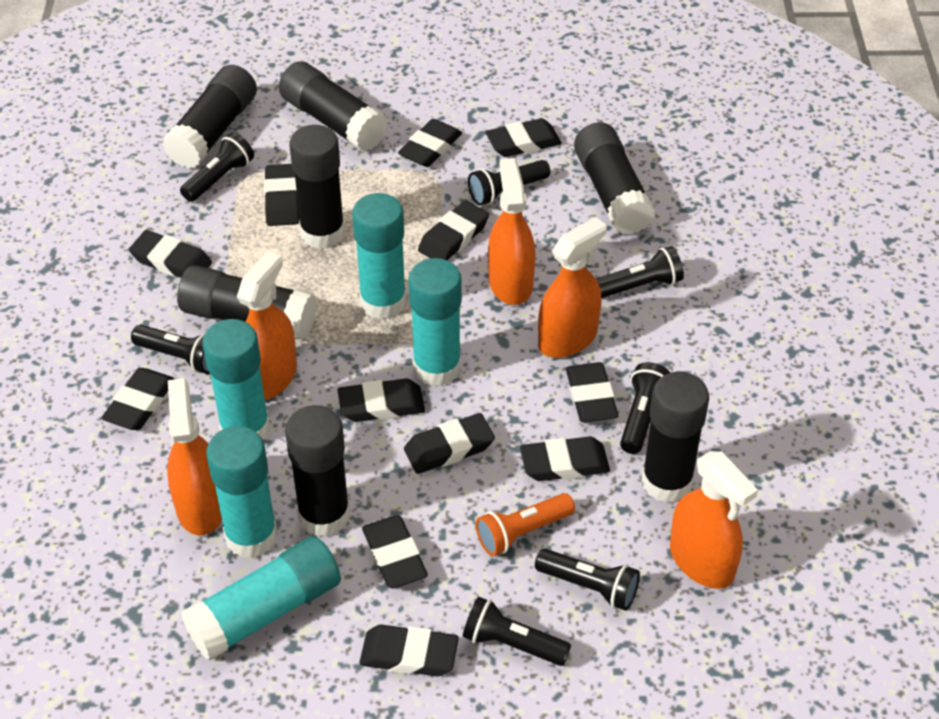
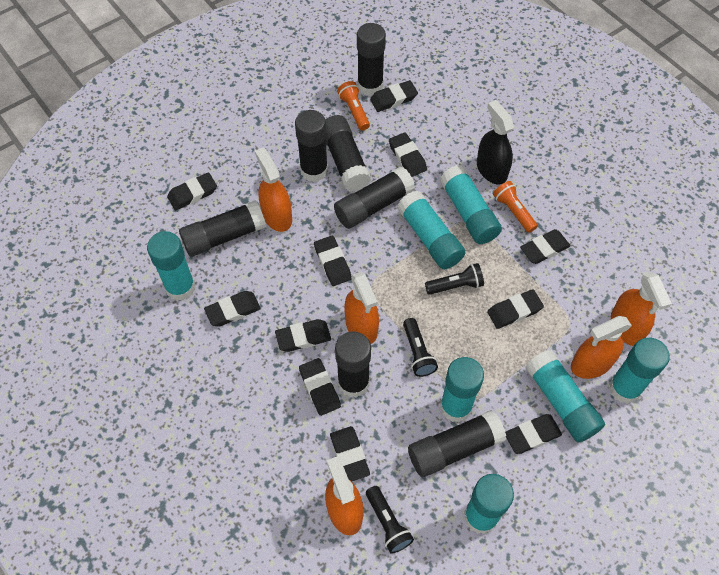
black eraser: [101,368,175,430] [129,230,212,278] [264,164,300,226] [338,379,425,422] [359,624,459,677] [362,515,428,589] [398,119,462,167] [404,413,495,474] [418,200,489,260] [486,118,562,157] [520,436,610,481] [566,362,618,422] = 12 -> [167,172,217,210] [204,291,261,327] [275,319,331,352] [299,358,341,416] [314,236,352,286] [330,426,370,482] [370,80,418,112] [389,132,427,177] [487,289,544,329] [505,414,562,454] [520,229,570,264] = 11
black flashlight: [131,325,210,374] [180,133,254,202] [463,597,571,666] [468,160,550,205] [535,549,640,611] [596,246,684,298] [620,362,670,454] = 7 -> [366,486,414,554] [403,318,438,377] [425,263,484,295] = 3
black spray bottle: none = 0 -> [477,100,514,185] = 1
orange flashlight: [476,493,575,556] = 1 -> [337,81,370,131] [493,181,538,233] = 2
turquoise glue stick: [181,536,341,661] [202,319,270,440] [206,426,278,558] [352,193,406,320] [408,258,462,386] = 5 -> [147,231,196,301] [397,191,466,269] [440,165,502,244] [440,357,484,422] [464,474,514,534] [525,350,605,443] [609,338,670,404] = 7

